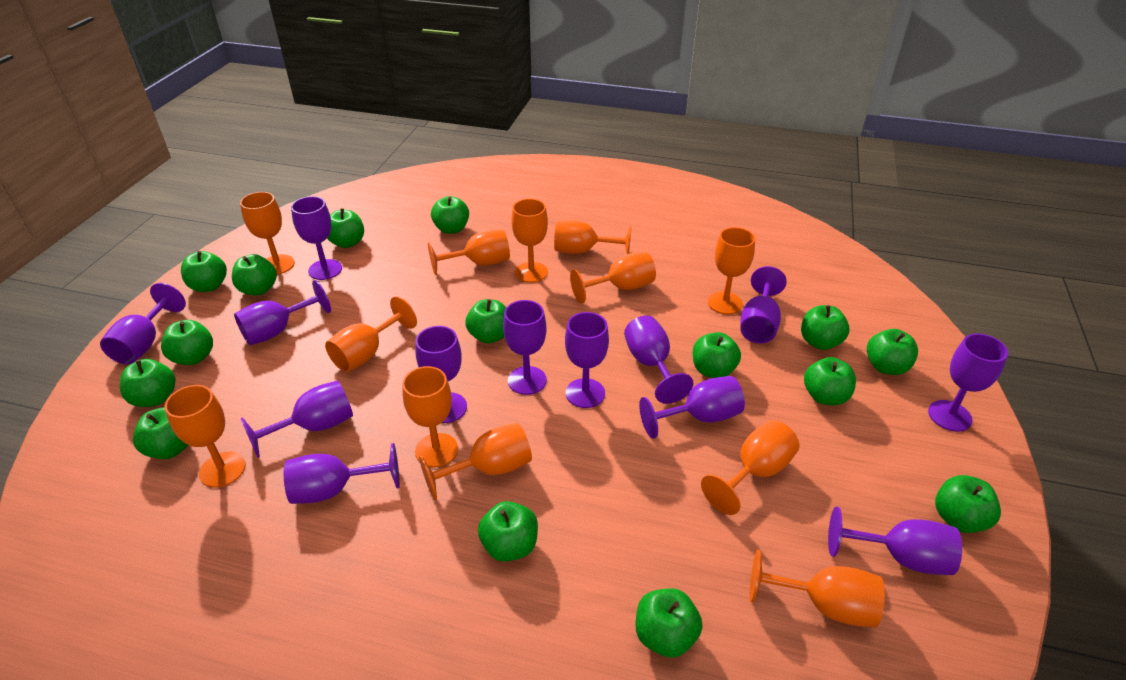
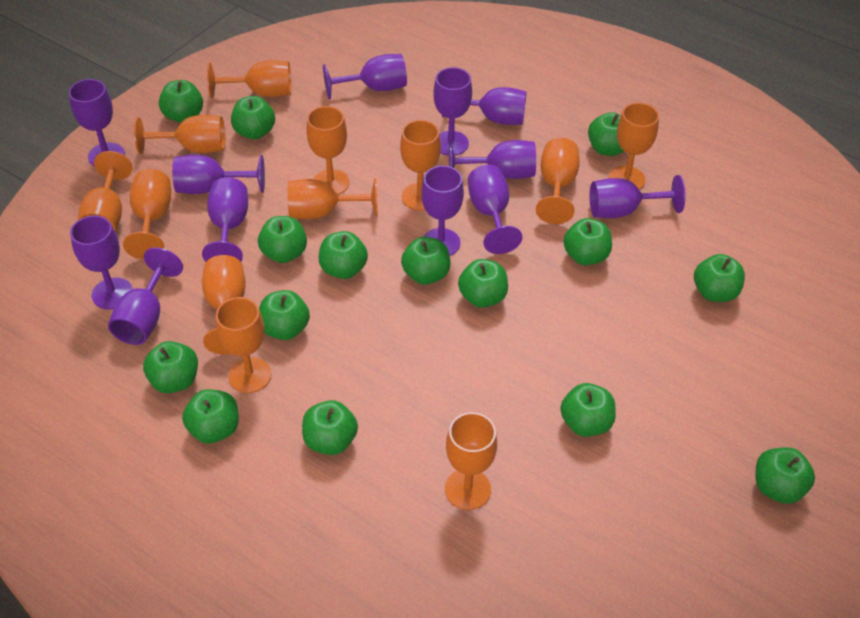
purple goblet: [100,283,186,365] [234,280,331,345] [241,380,353,458] [284,443,400,504] [291,196,342,280] [416,326,467,423] [503,300,547,395] [565,312,609,408] [624,316,694,404] [639,376,745,439] [740,266,787,343] [828,507,962,575] [928,333,1008,432] = 13 -> [69,79,125,167] [70,215,133,310] [108,247,183,345] [172,155,265,194] [202,177,248,262] [323,54,407,99] [421,166,464,256] [433,67,472,156] [442,87,526,125] [449,140,536,179] [468,165,522,254] [590,175,686,218] = 12

